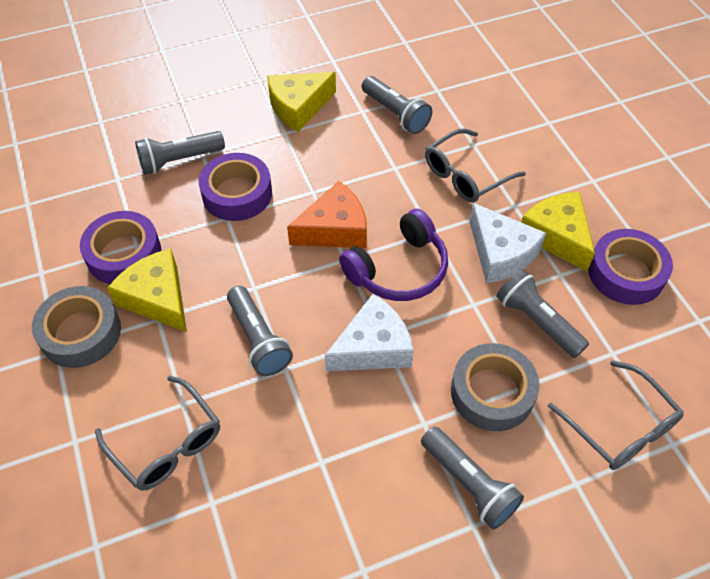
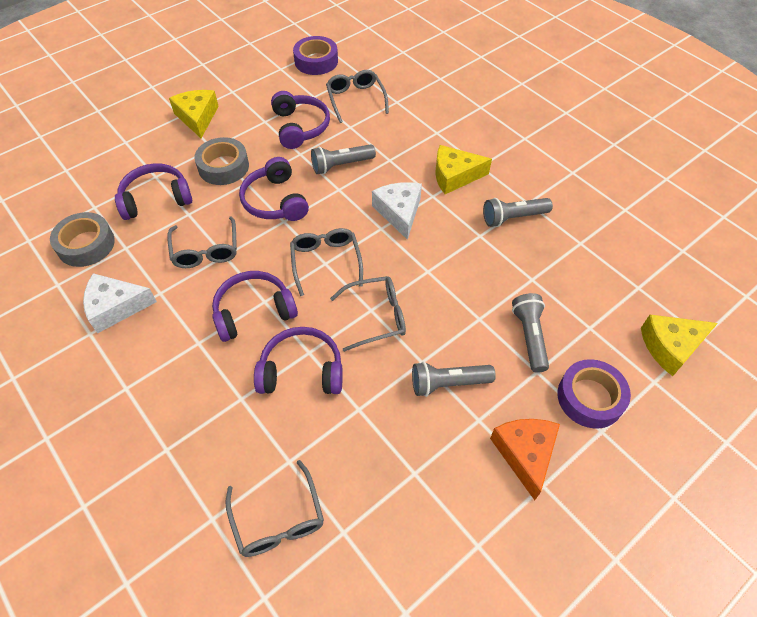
grey flashlight: [135,131,225,175] [227,286,293,376] [362,76,432,134] [421,427,524,530] [496,269,589,358] = 5 -> [311,144,376,174] [412,362,496,397] [483,198,553,227] [512,293,549,373] = 4
grey glasses: [95,375,220,491] [425,128,526,203] [548,360,684,470] = 3 -> [167,216,237,268] [225,460,324,557] [290,228,363,296] [326,70,389,123] [330,276,406,352] = 5
purple headphones: [339,209,448,301] = 1 -> [115,163,192,220] [212,271,298,342] [239,157,309,221] [254,327,343,394] [271,91,330,149] = 5
purple tape: [80,211,161,284] [199,153,272,221] [588,229,673,305] = 3 -> [293,36,338,75] [557,359,631,429] = 2

